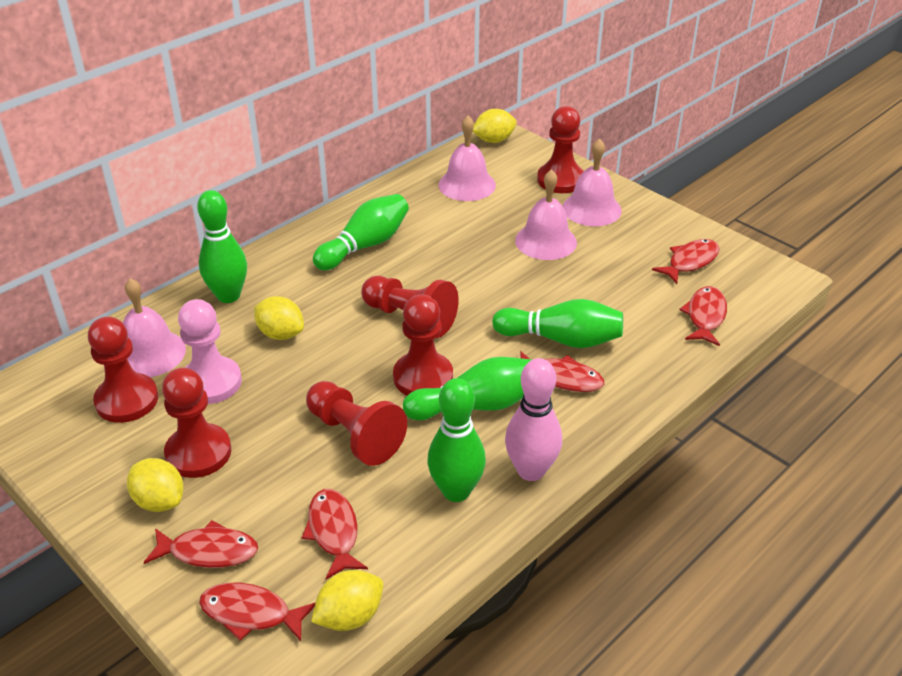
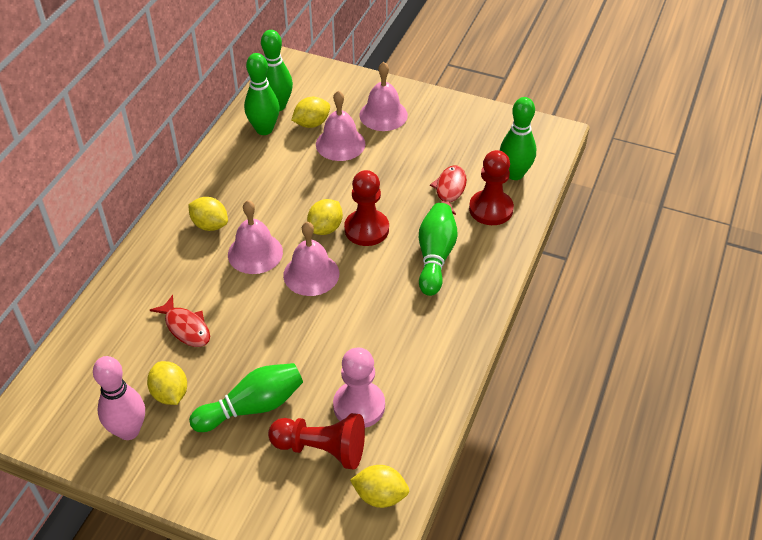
red fish: [144,520,258,568] [199,583,316,641] [301,489,368,579] [520,351,604,392] [652,239,720,284] [679,286,727,346] = 6 -> [150,295,210,347] [430,165,467,215] = 2
red pawn: [88,316,158,423] [162,368,231,478] [306,381,407,466] [361,276,459,338] [393,294,453,396] [537,106,584,193] = 6 -> [268,413,365,470] [344,170,389,246] [469,150,514,225] = 3
yellow lemon: [127,458,184,512] [254,296,304,340] [311,570,383,631] [473,109,517,143] = 4 -> [147,361,187,405] [188,197,228,231] [292,97,330,128] [307,199,343,235] [350,465,409,508] = 5

